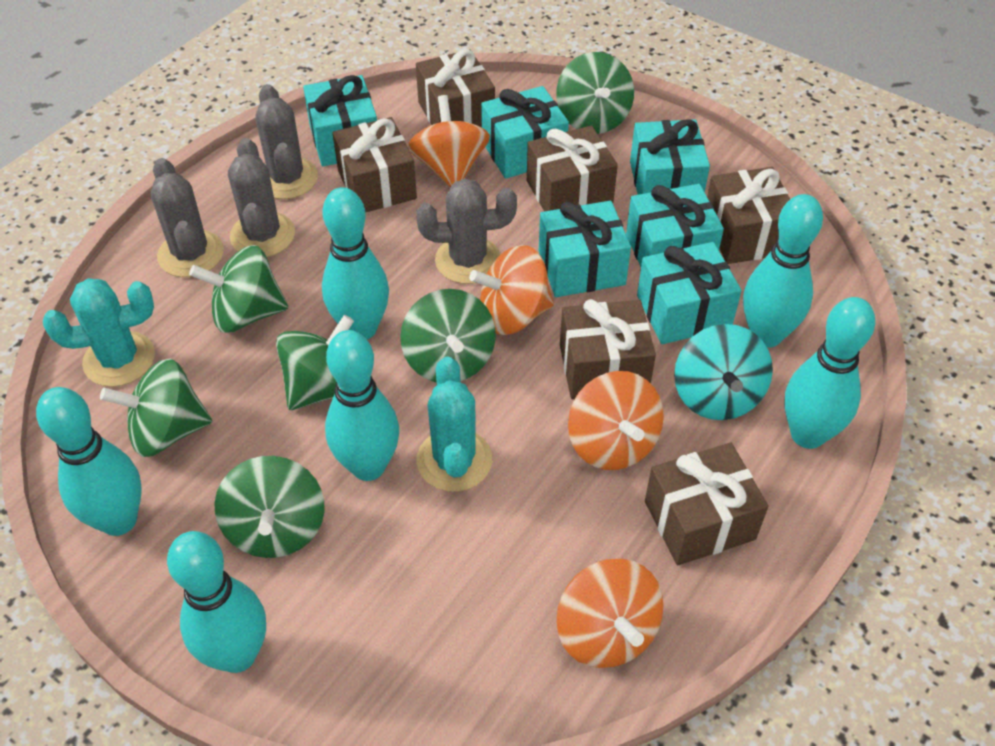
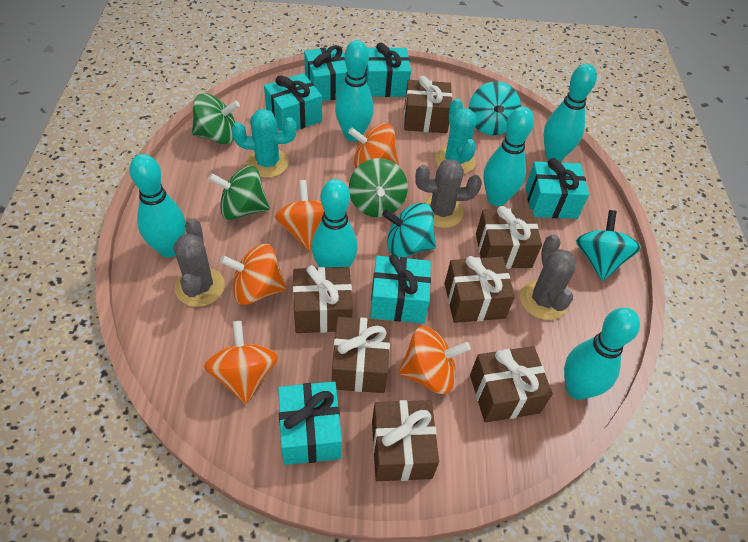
brown gift: [332,117,417,212] [416,49,495,127] [527,126,618,211] [560,299,656,399] [645,443,768,565] [707,167,790,264] = 6 -> [293,265,353,333] [332,317,390,393] [372,400,439,481] [404,76,452,133] [445,256,515,323] [470,346,553,423] [476,206,542,269] = 7
green spinning top: [100,359,212,457] [189,245,288,333] [215,456,324,558] [276,315,354,410] [400,289,496,383] [556,52,634,134] = 6 -> [192,93,240,144] [208,166,270,220] [349,158,408,217] = 3
grey cactus: [151,158,224,277] [228,138,295,257] [255,84,318,199] [416,179,517,284] = 4 -> [173,219,225,307] [415,159,482,228] [520,234,576,320] = 3
orange spinning top: [408,95,490,187] [469,245,554,335] [557,559,663,668] [568,371,664,470] = 4 -> [204,321,278,404] [220,244,287,305] [275,180,324,251] [348,123,399,168] [398,326,471,394] = 5
turquoise spinning top: [674,324,773,420] = 1 -> [382,203,436,258] [469,81,521,135] [576,210,641,281] = 3

